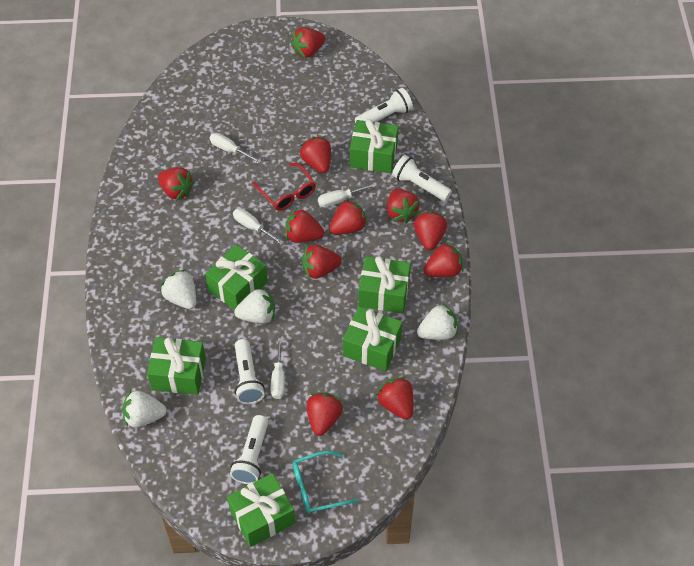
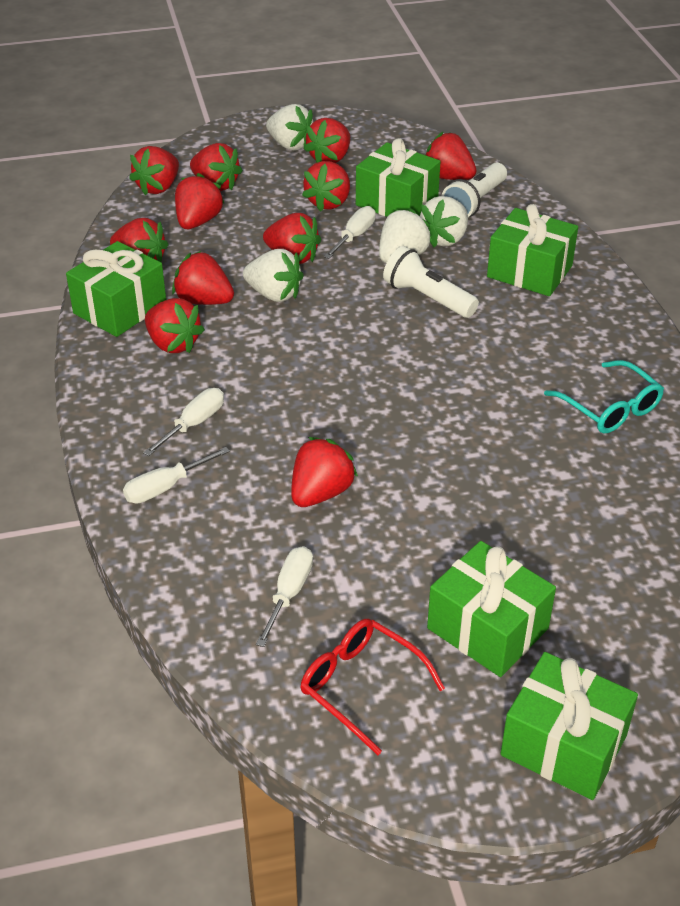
green gift: [147,337,206,395] [205,244,268,310] [227,473,295,547] [343,306,402,371] [350,119,398,173] [358,256,411,313] = 6 -> [66,241,166,337] [356,138,441,217] [427,541,556,677] [487,204,578,296] [501,652,638,800] = 5
white flashlight: [230,415,268,484] [235,339,265,404] [355,88,413,123] [392,155,452,201] = 4 -> [383,246,479,318] [442,163,507,217] = 2

